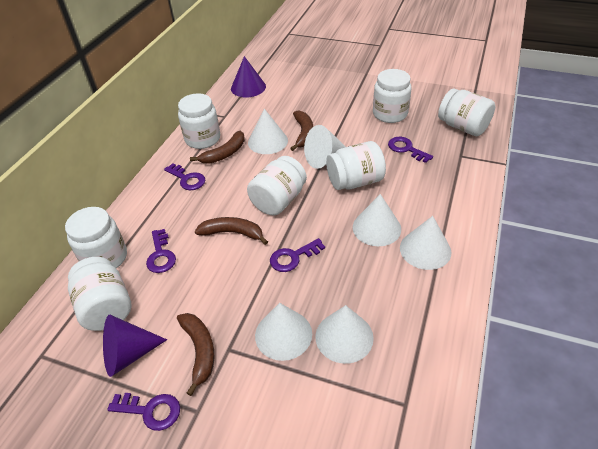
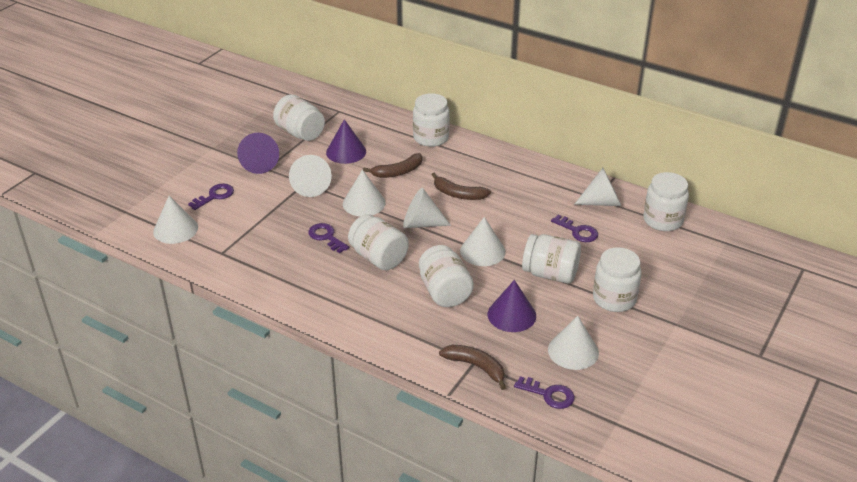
brown banana: [177,313,214,396] [190,131,245,164] [195,217,268,245] [290,110,313,151] = 4 -> [363,153,422,178] [432,173,491,200] [439,345,506,390] = 3
purple cone: [103,315,167,377] [231,56,266,97] = 2 -> [237,133,279,174] [326,119,366,164] [488,280,536,332] = 3
purple key: [107,393,180,431] [146,229,176,273] [164,163,205,190] [270,238,325,272] [388,137,433,163] = 5 -> [188,184,234,210] [308,223,349,253] [514,376,575,409] [551,215,598,242] = 4
white cone: [248,109,288,154] [255,303,312,361] [304,125,346,169] [315,305,374,364] [353,194,401,246] [400,216,452,270] = 6 -> [153,196,198,244] [289,155,332,197] [343,170,386,217] [403,188,451,228] [460,217,505,266] [548,316,599,370] [574,168,621,206] = 7

